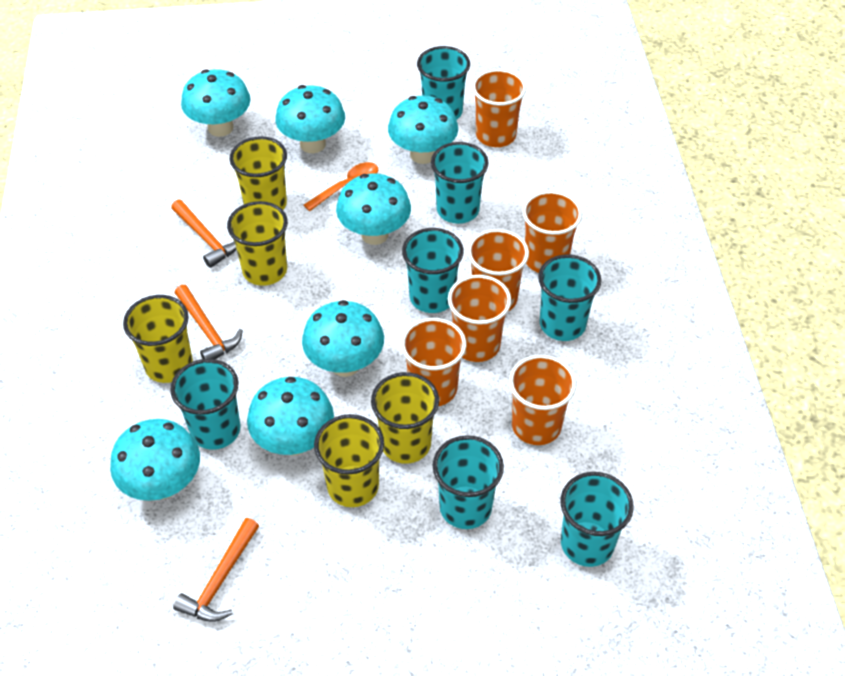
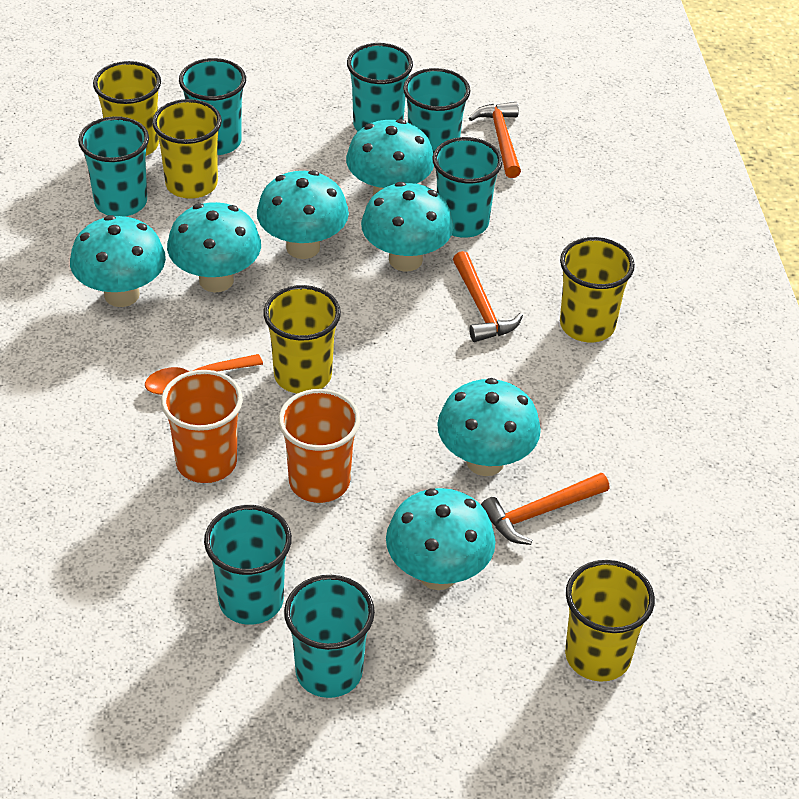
orange cup: [401,318,466,406] [448,275,511,362] [467,229,529,311] [472,69,526,147] [509,355,576,445] [522,191,582,273] = 6 -> [161,370,243,483] [278,389,360,503] = 2

